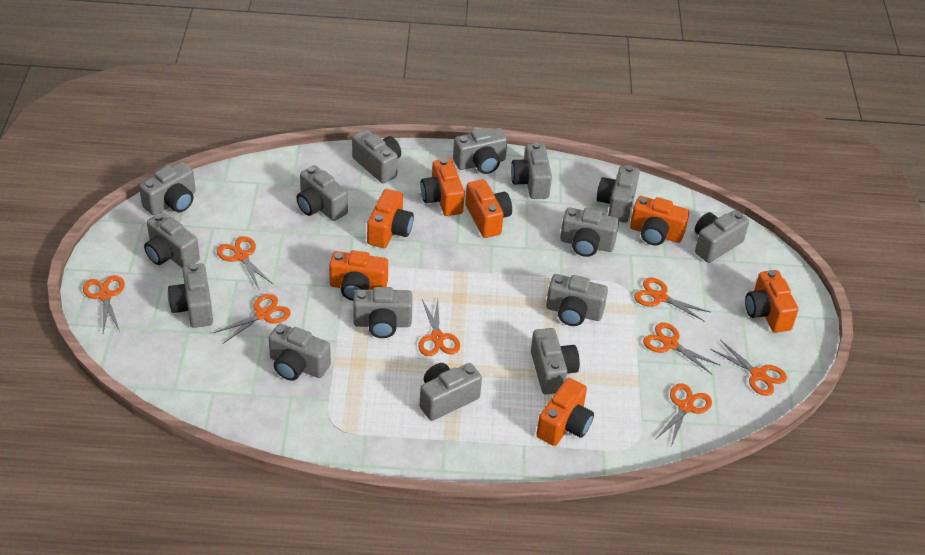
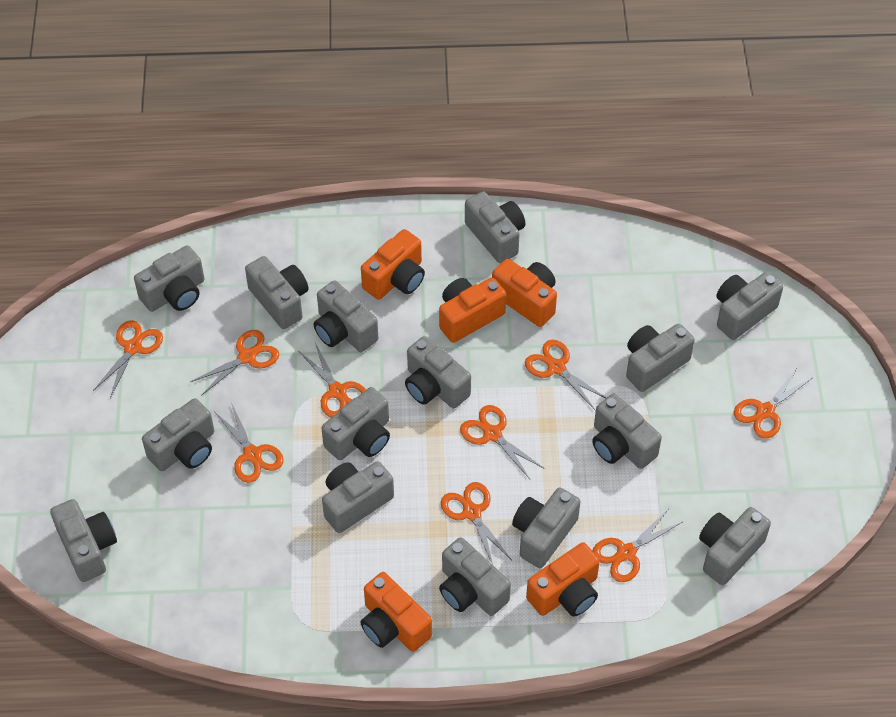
orange camera: [329,250,388,301] [367,189,414,248] [420,158,465,216] [465,179,512,238] [536,378,594,446] [630,196,689,245] [745,270,798,333] = 7 -> [360,572,432,652] [361,229,425,300] [439,277,506,343] [492,259,557,327] [526,542,600,617] = 5
orange scissors: [83,275,125,333] [213,294,291,343] [217,236,274,289] [418,299,460,356] [634,277,710,322] [643,323,721,374] [655,383,712,447] [710,340,787,396] = 8 -> [93,320,163,398] [190,330,279,396] [215,402,284,483] [299,343,366,418] [441,482,512,565] [460,405,545,479] [525,340,606,410] [593,510,682,582] [734,368,812,439] = 9

